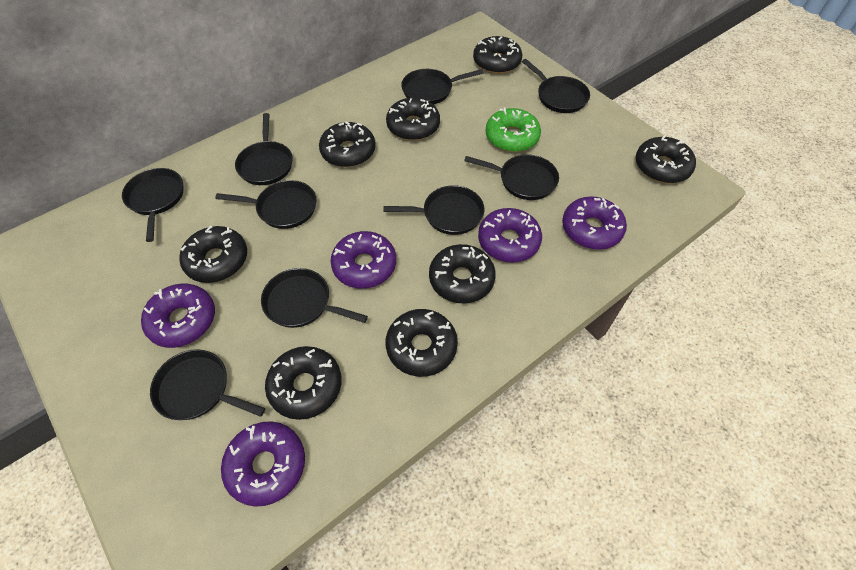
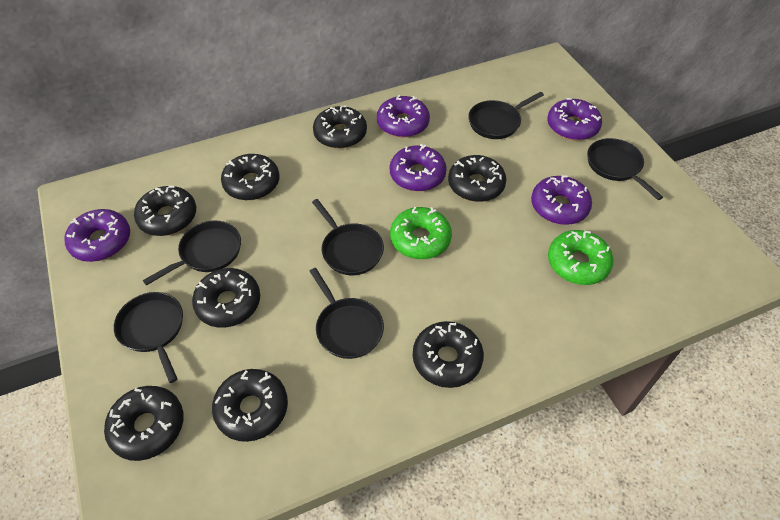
black pan: [122,168,184,242] [150,349,265,420] [215,180,317,229] [235,113,293,185] [261,268,368,328] [383,185,484,235] [401,69,483,105] [464,154,559,200] [522,59,590,113] = 9 -> [114,292,183,383] [143,221,241,286] [309,268,384,359] [312,199,384,275] [468,92,544,139] [587,138,663,200] = 6
green donut: [485,108,541,152] = 1 -> [390,207,452,259] [548,230,614,285] = 2

